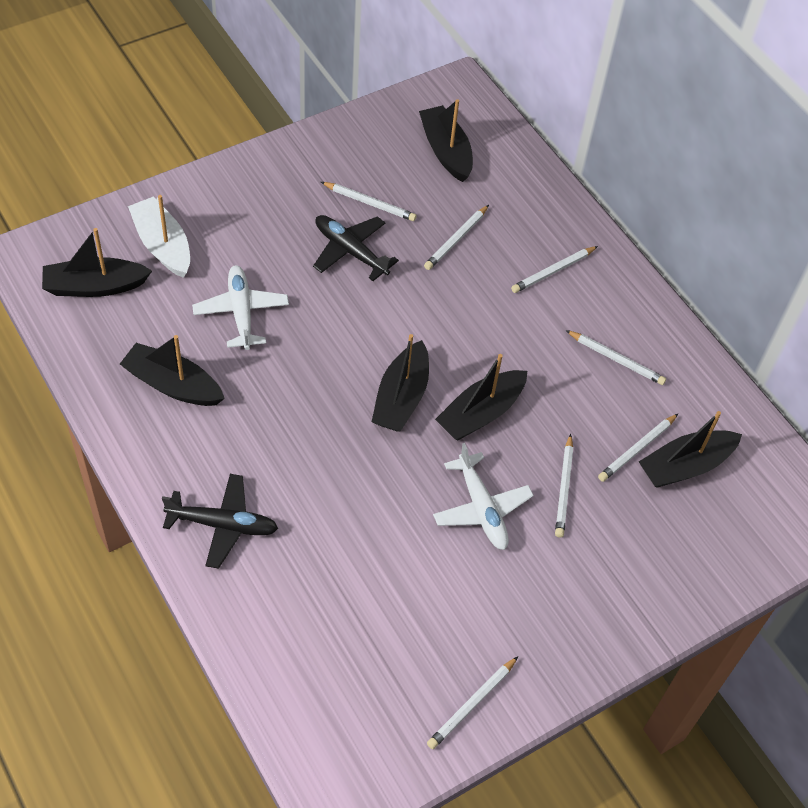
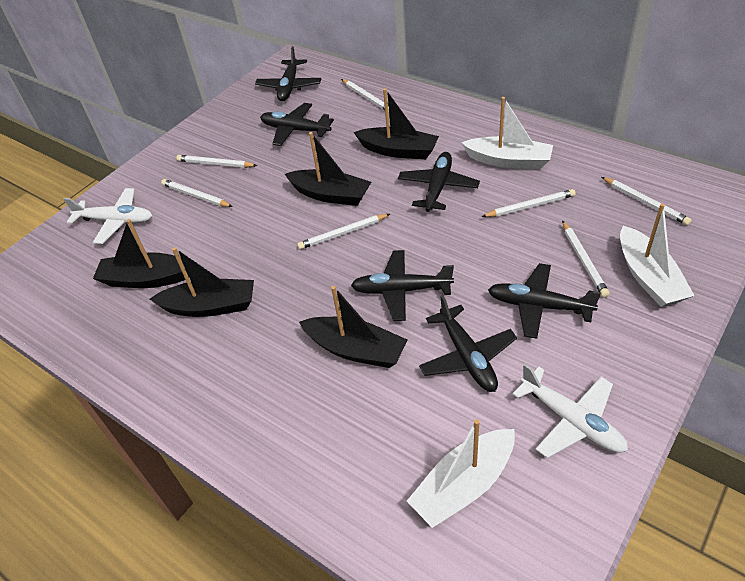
black boat: [42,228,152,297] [120,335,225,406] [372,334,429,432] [419,99,473,182] [435,354,527,440] [639,411,742,488] = 6 -> [93,219,189,288] [150,247,254,317] [285,132,371,206] [299,286,407,368] [354,88,439,159] = 5
black plane: [162,474,278,569] [313,215,399,281] = 2 -> [255,46,321,101] [260,103,334,146] [351,250,454,321] [398,152,480,212] [419,295,517,392] [488,263,601,339] = 6
white boat: [128,195,190,278] = 1 -> [407,419,515,528] [461,97,553,169] [620,203,695,307] = 3

